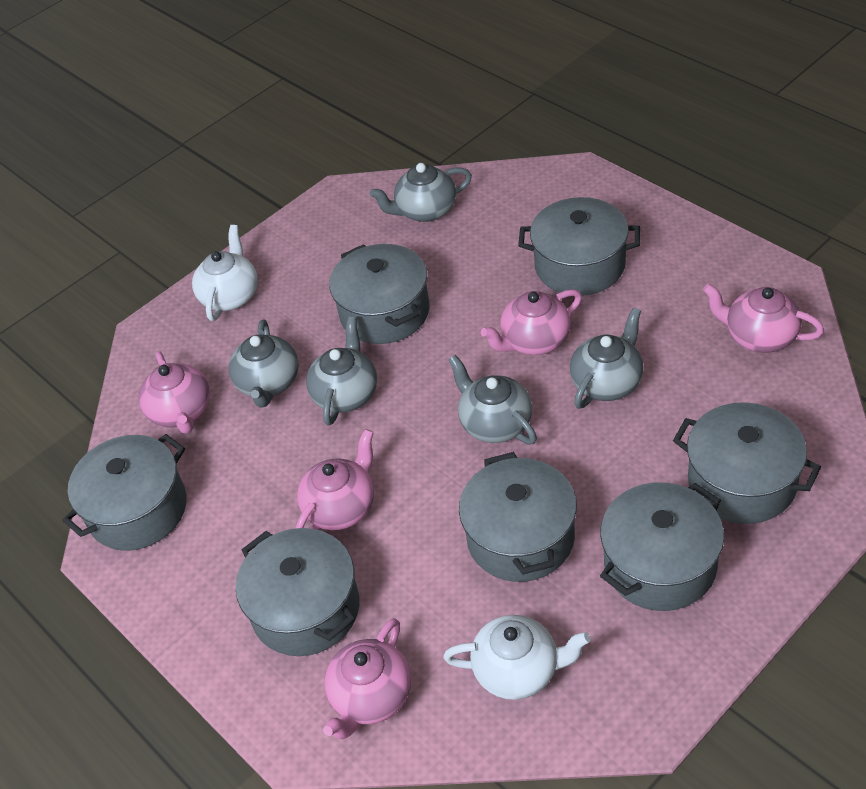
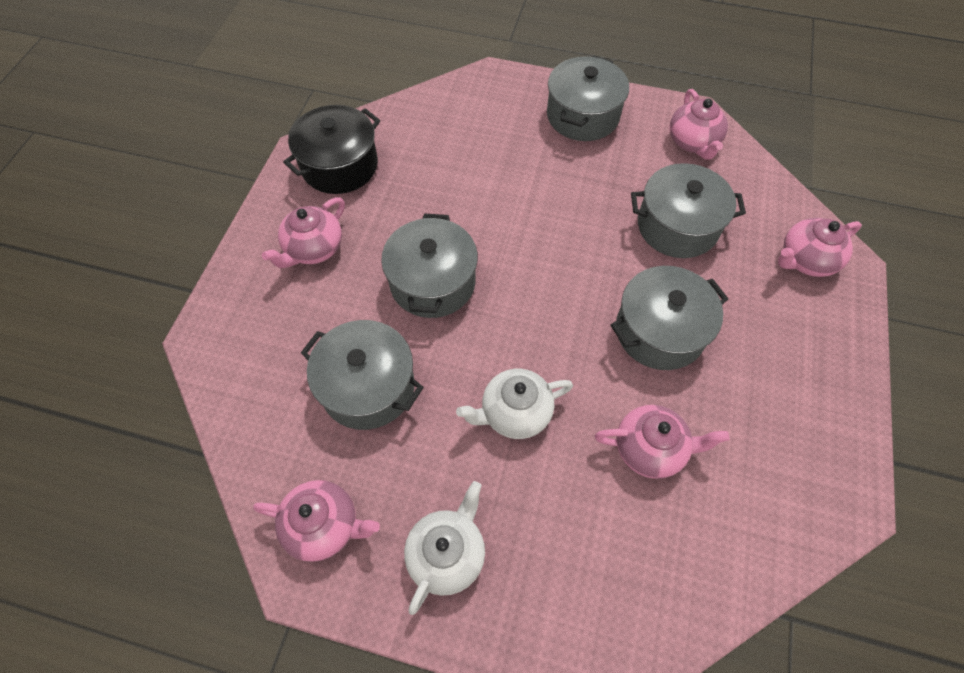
black pot: none = 0 -> [283,105,380,194] = 1
grey pot: [62,434,187,551] [236,528,359,656] [329,244,430,344] [459,452,577,582] [518,197,640,296] [600,482,724,611] [673,402,821,524] = 7 -> [301,320,424,430] [381,213,478,318] [547,56,629,141] [611,266,728,370] [631,163,746,258] = 5
grey teapot: [229,319,299,408] [306,317,377,425] [370,163,472,222] [448,355,537,444] [570,307,644,409] = 5 -> none = 0

